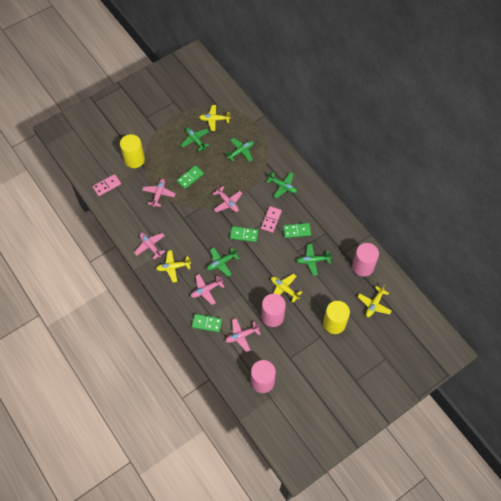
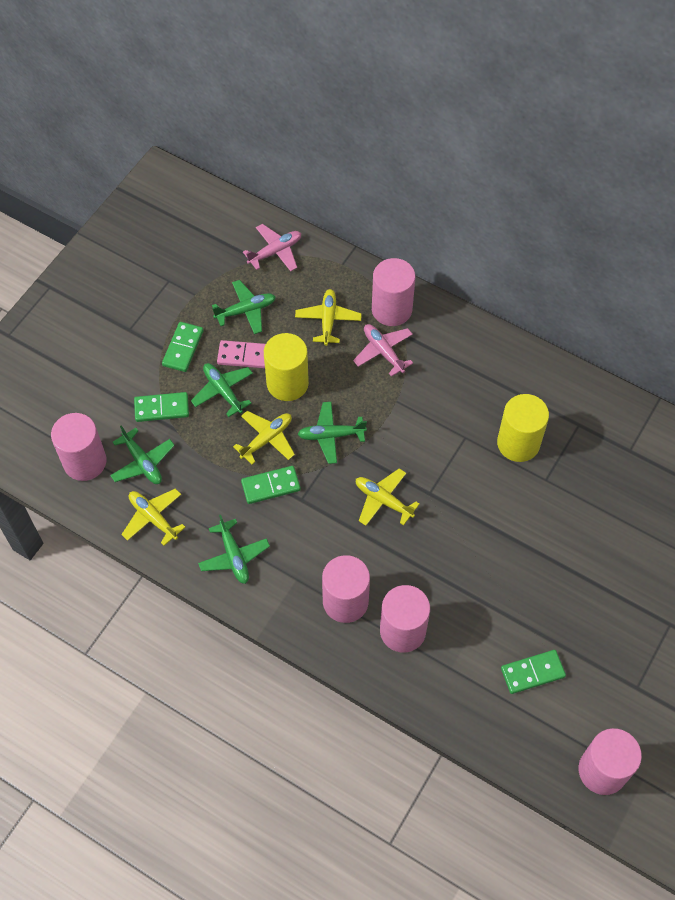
pink cylinder: [251,360,276,393] [262,294,286,327] [352,243,379,277] = 3 -> [51,413,106,481] [322,555,370,623] [372,258,415,326] [380,585,430,652] [579,728,642,795] = 5
pink domino: [92,174,121,196] [261,206,282,233] = 2 -> [217,340,266,368] = 1
pink plane: [134,232,165,260] [142,179,175,207] [191,274,224,305] [212,185,243,212] [225,318,261,352] = 5 -> [243,224,301,271] [353,324,413,377] = 2

